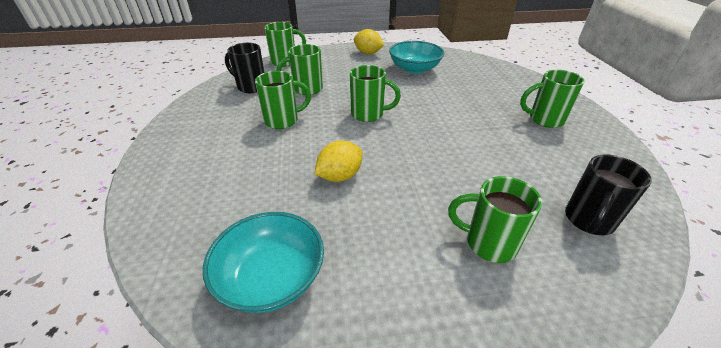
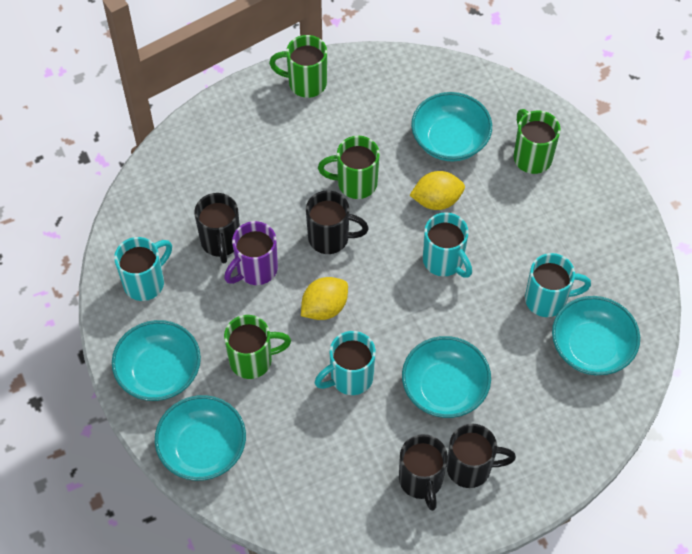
black mug: [225,43,265,93] [565,154,652,235] = 2 -> [194,193,240,264] [306,190,369,254] [399,434,448,511] [447,424,516,488] = 4
green mug: [255,71,311,129] [264,22,306,67] [277,44,323,95] [350,65,401,122] [448,176,542,263] [520,70,585,128] = 6 -> [224,315,291,379] [269,35,327,98] [318,136,380,199] [513,109,561,174] = 4
purple mug: none = 0 -> [224,221,278,285] = 1
turquoise bowl: [203,212,324,313] [389,41,444,74] = 2 -> [112,320,201,401] [155,395,246,481] [402,336,491,418] [411,92,492,162] [552,296,640,375] = 5
turquoise mug: none = 0 -> [114,237,172,301] [315,331,376,395] [423,212,472,278] [525,253,591,317] = 4

